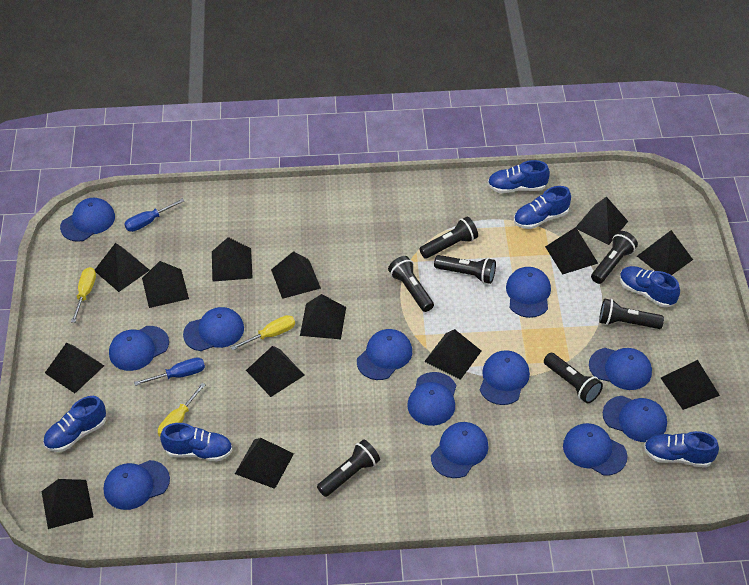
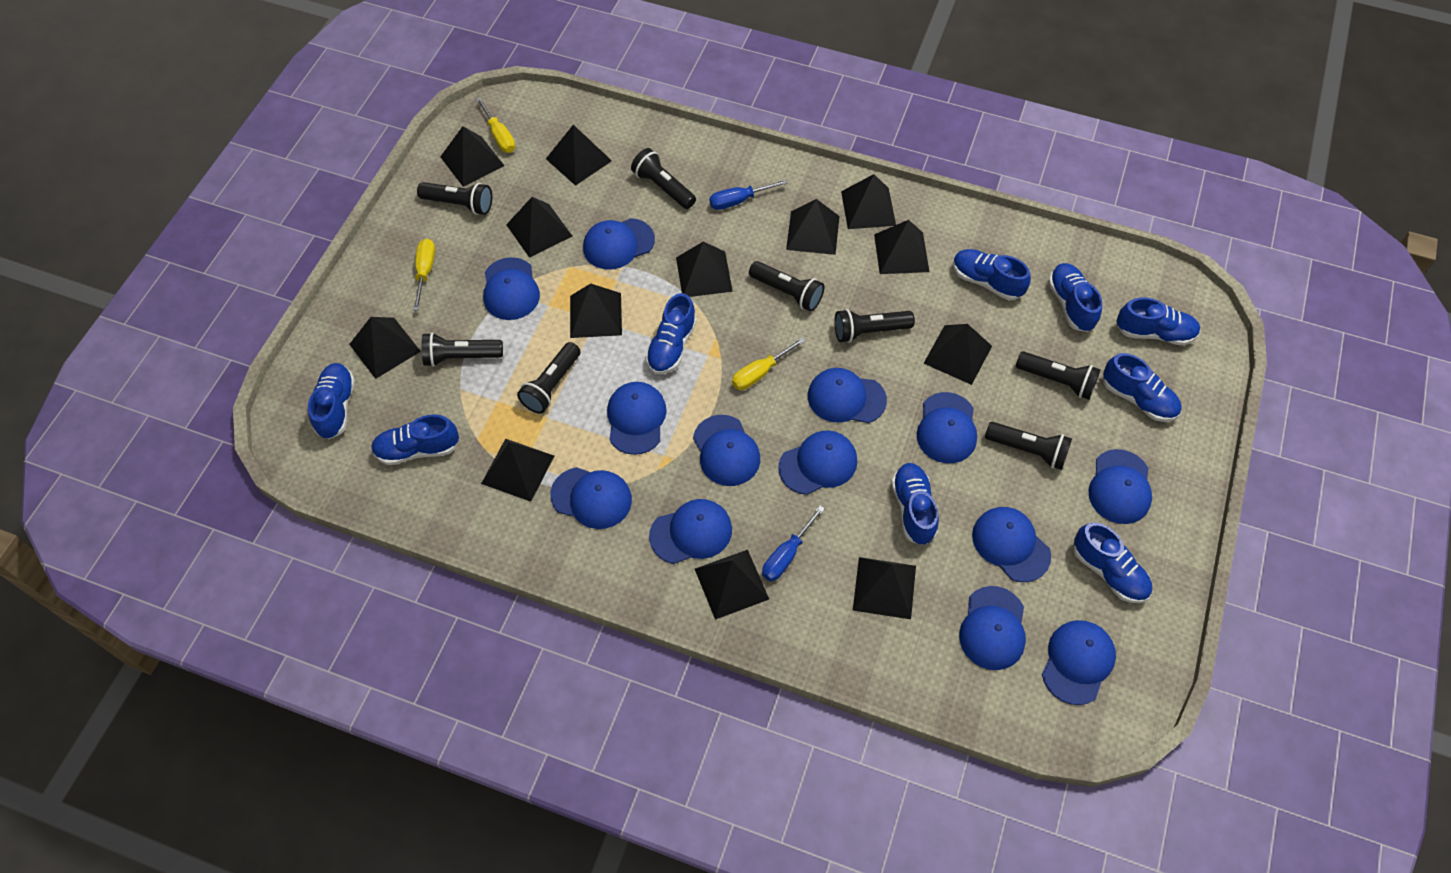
black flashlight: [317,439,380,497] [388,256,434,312] [420,217,478,259] [434,255,496,284] [544,353,603,403] [591,231,638,284] [599,298,664,329] = 7 -> [417,182,492,215] [422,332,503,367] [517,342,581,414] [631,148,696,209] [749,261,824,312] [834,309,915,343] [985,422,1072,470] [1016,351,1101,400] = 8
black pyramid: [41,479,94,529] [45,343,104,393] [95,243,150,292] [142,261,189,308] [212,237,253,282] [235,438,294,489] [246,346,305,397] [271,251,321,299] [300,294,346,339] [424,329,481,380] [545,227,598,275] [576,197,628,245] [637,230,693,275] [661,360,720,410] = 14 -> [349,317,421,379] [440,126,505,187] [481,439,554,502] [506,197,572,258] [546,125,612,186] [570,283,622,338] [676,242,733,297] [695,550,769,620] [786,199,839,255] [841,174,896,229] [853,557,916,619] [874,220,929,274] [924,324,992,385] = 13
blue cap: [60,198,115,242] [104,460,170,510] [109,326,169,371] [183,307,244,351] [357,329,412,380] [407,372,456,426] [431,422,489,478] [480,350,530,405] [506,267,551,318] [563,423,628,476] [589,348,652,390] [603,396,667,442] = 12 -> [483,257,540,320] [550,467,632,529] [583,218,655,270] [607,382,667,455] [649,499,732,564] [693,415,760,486] [778,430,857,495] [808,368,887,423] [917,392,977,463] [959,586,1026,670] [972,507,1051,582] [1042,620,1116,705] [1088,449,1152,524] = 13
blue shoe: [43,396,106,452] [160,423,232,462] [488,160,550,193] [514,186,571,229] [620,266,680,307] [644,431,719,468] = 6 -> [308,363,355,439] [371,414,459,465] [646,293,697,374] [891,463,939,545] [953,249,1031,300] [1048,263,1102,332] [1073,522,1152,603] [1103,353,1182,422] [1116,297,1201,346] = 9

